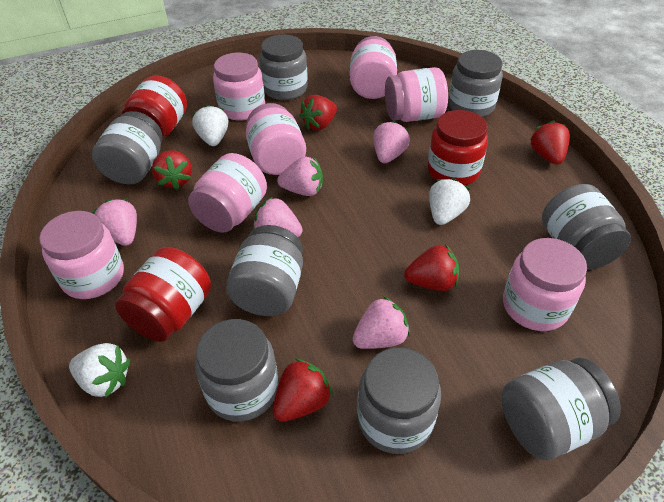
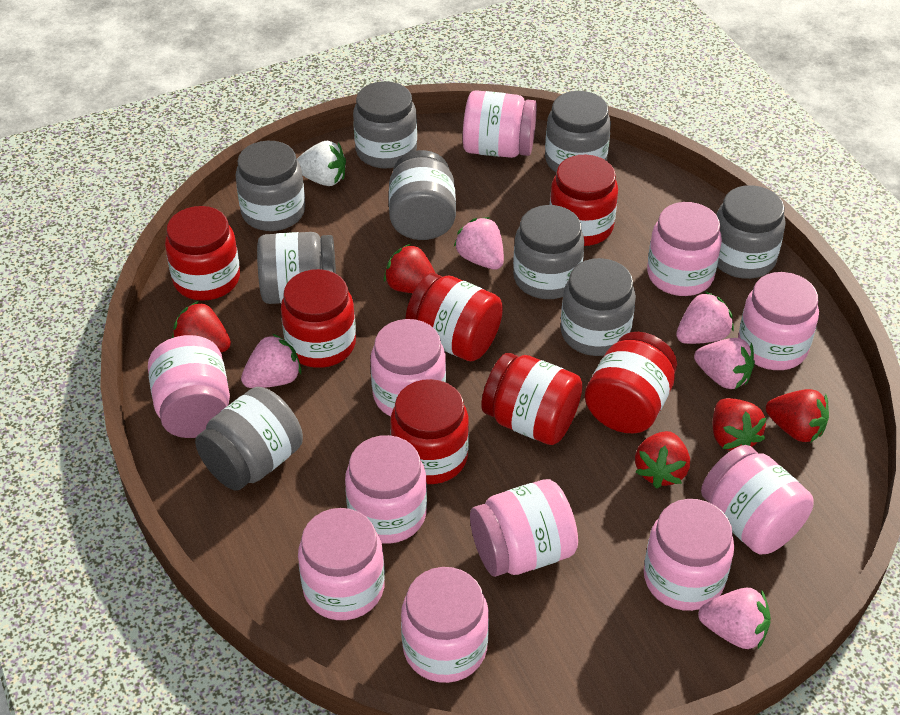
grey jar: [92,111,162,184] [195,319,279,422] [226,225,303,316] [259,35,308,100] [357,347,441,454] [448,50,503,117] [501,358,621,460] [542,184,631,270] = 8 -> [195,387,303,491] [235,141,305,231] [257,232,336,304] [353,81,417,168] [389,150,456,240] [513,205,584,299] [545,91,611,172] [561,258,636,356] [717,185,786,279] = 9
pink jar: [39,211,124,299] [188,153,267,233] [213,53,265,121] [246,103,306,175] [350,36,397,99] [385,67,448,122] [503,238,587,331] = 7 -> [148,335,230,438] [298,508,385,620] [345,435,427,544] [371,319,446,417] [401,567,489,683] [463,90,537,158] [470,479,578,577] [644,499,734,611] [647,202,722,296] [701,445,814,554] [738,272,819,370] = 11
red jar: [115,247,211,342] [121,75,187,139] [428,110,488,185] = 3 -> [165,206,240,301] [281,269,356,368] [391,379,469,484] [406,273,503,361] [481,353,582,445] [550,155,618,246] [585,332,677,433] = 7
white strawberry: [69,343,130,397] [192,105,228,146] [429,178,470,225] = 3 -> [297,141,346,186] = 1

